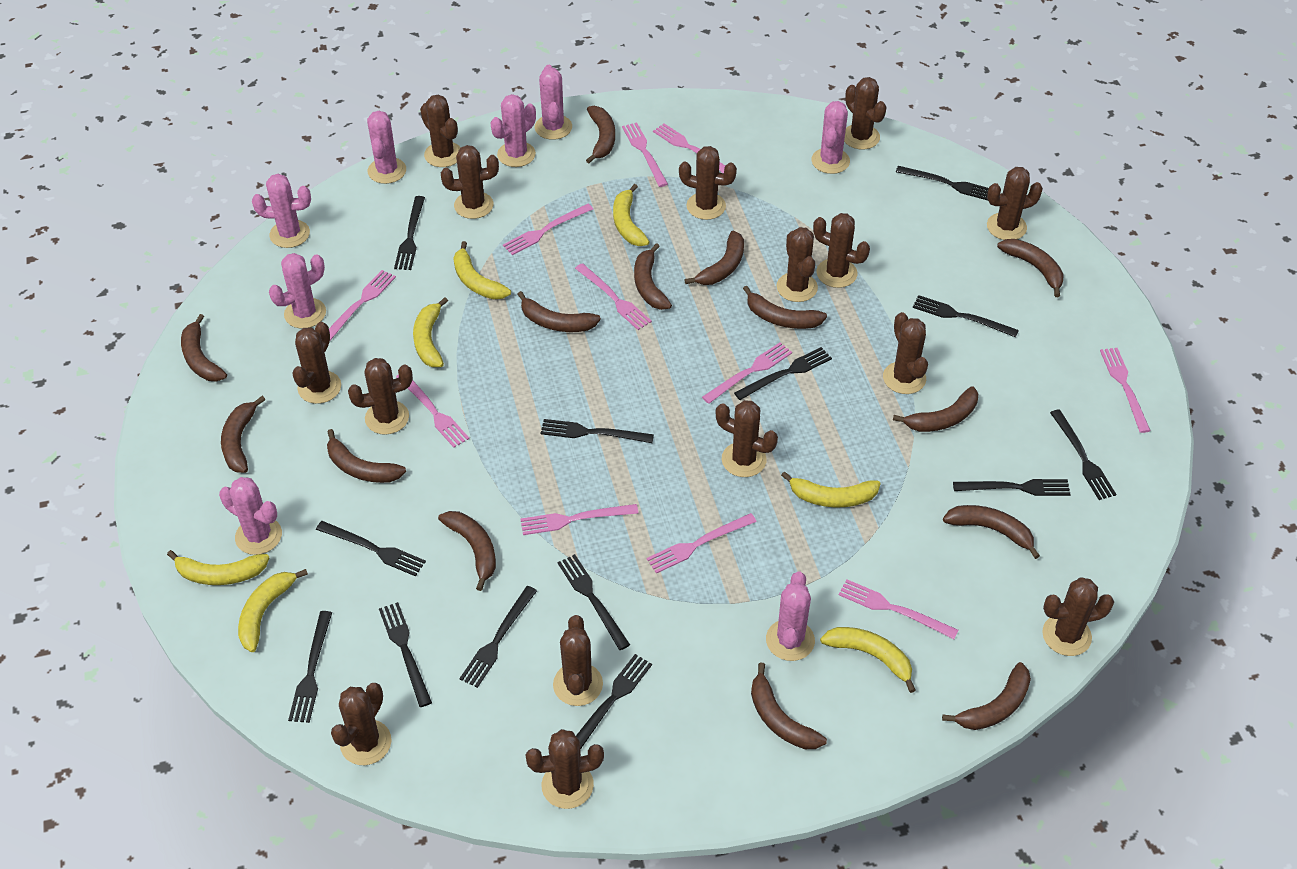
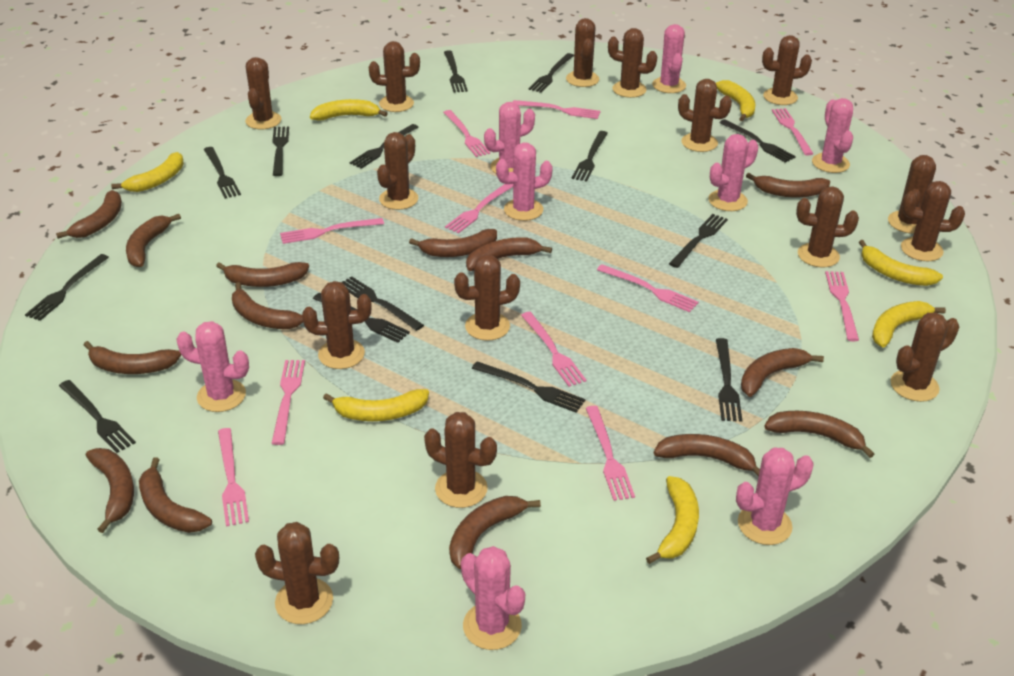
black fork: [288,611,332,723] [316,521,426,576] [379,602,432,707] [394,196,425,270] [459,586,537,688] [540,419,654,443] [557,554,630,650] [576,654,652,750] [734,347,832,400] [896,166,989,200] [913,295,1019,337] [953,479,1071,496] [1050,409,1117,500] = 13 -> [25,254,109,321] [59,380,136,453] [204,147,241,199] [273,126,289,176] [313,293,410,343] [342,276,424,331] [349,124,419,169] [444,50,468,93] [472,361,585,413] [528,53,574,93] [572,131,608,182] [669,214,728,268] [716,338,742,422] [719,119,796,163] = 14

